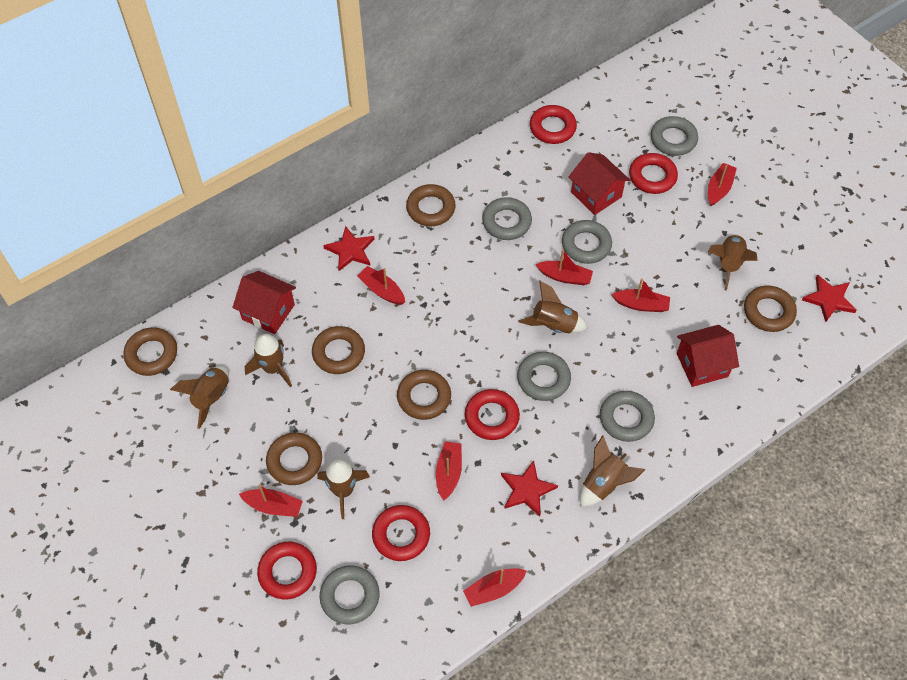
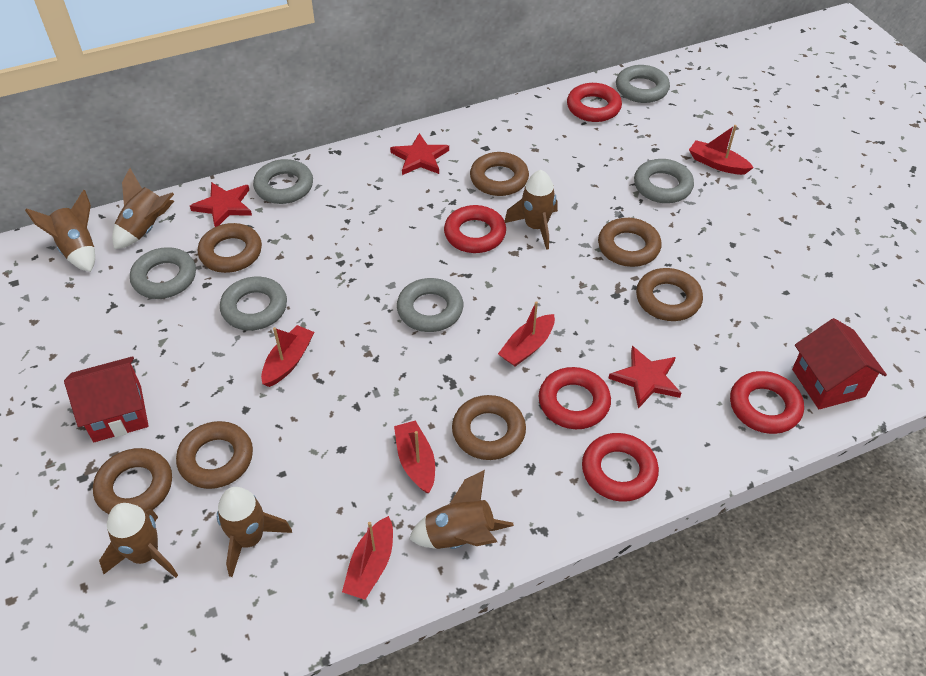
brown ring: [123,328,177,376] [266,432,322,485] [312,326,365,374] [397,370,451,420] [406,184,456,226] [744,286,797,332] = 6 -> [93,448,172,514] [176,421,253,489] [198,223,262,273] [452,395,526,460] [470,152,529,196] [598,218,661,267] [636,268,703,321] = 7
red boat: [239,484,303,517] [357,266,405,305] [436,441,462,501] [463,568,527,607] [535,249,593,285] [611,278,670,312] [708,163,737,206] = 7 -> [261,325,314,387] [342,516,393,600] [394,420,435,493] [498,301,555,366] [689,125,754,175] = 5
red house: [232,271,296,334] [568,152,630,215] [677,325,739,387] = 3 -> [64,356,149,442] [792,318,887,409] = 2

